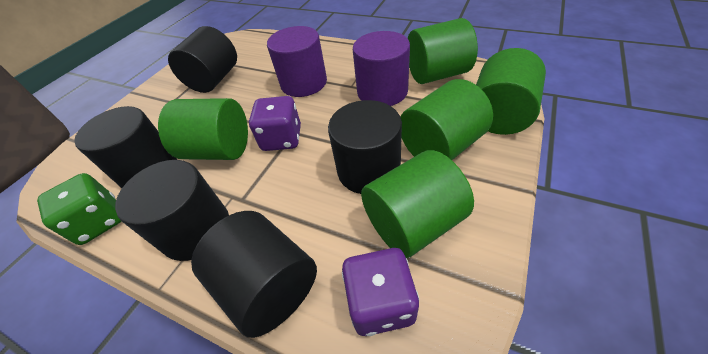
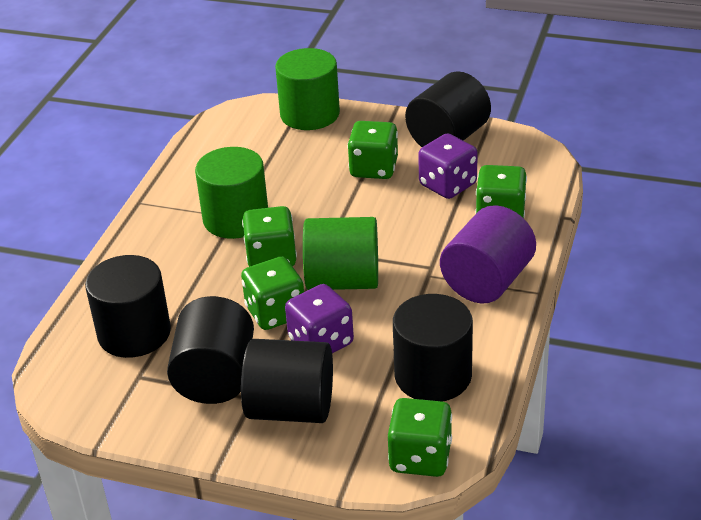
green cylinder: [158,98,248,160] [361,150,474,258] [400,79,493,160] [407,18,478,84] [476,48,546,135] = 5 -> [195,147,268,239] [275,48,340,130] [303,217,378,290] = 3
green dice: [37,173,121,245] = 1 -> [241,257,304,330] [242,206,297,267] [347,121,398,179] [388,398,452,477] [475,165,527,218] = 5
purple cylinder: [267,26,327,97] [353,31,410,106] = 2 -> [440,205,536,303] = 1

